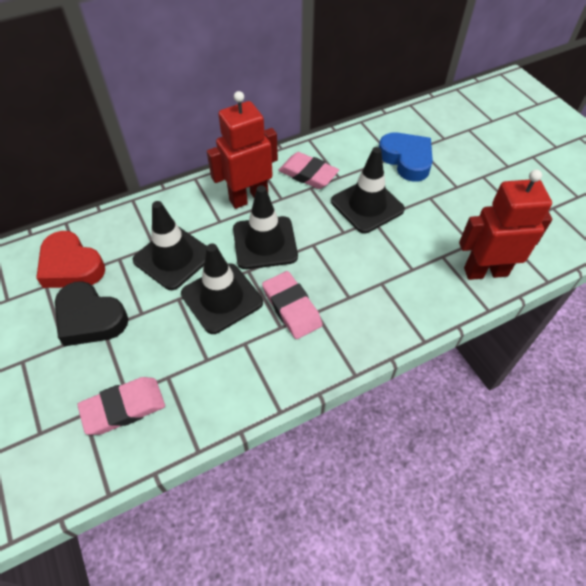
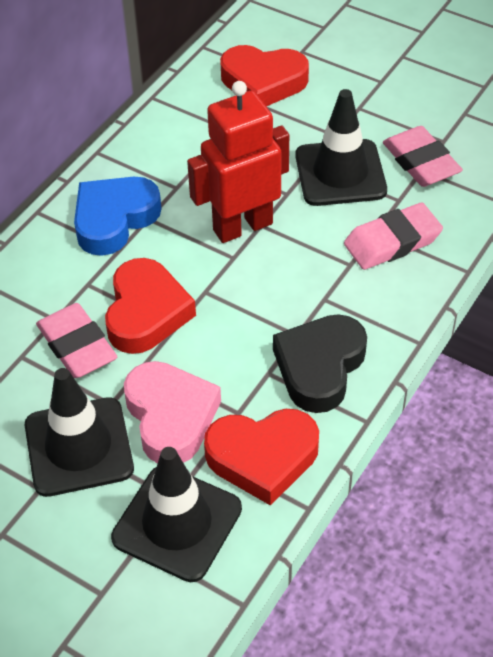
black traffic cone: [133,201,207,290] [181,244,263,334] [233,185,298,269] [331,147,405,233] = 4 -> [25,368,134,497] [111,447,242,582] [295,89,387,206] = 3
pink heart: none = 0 -> [124,361,221,463] = 1
red heart: [36,231,105,288] = 1 -> [105,258,196,354] [204,409,319,506] [220,45,309,106] = 3
red robot: [207,91,278,209] [459,170,552,280] = 2 -> [187,81,289,243] = 1

